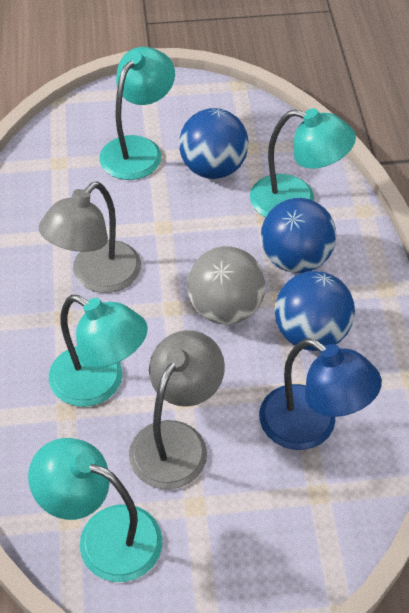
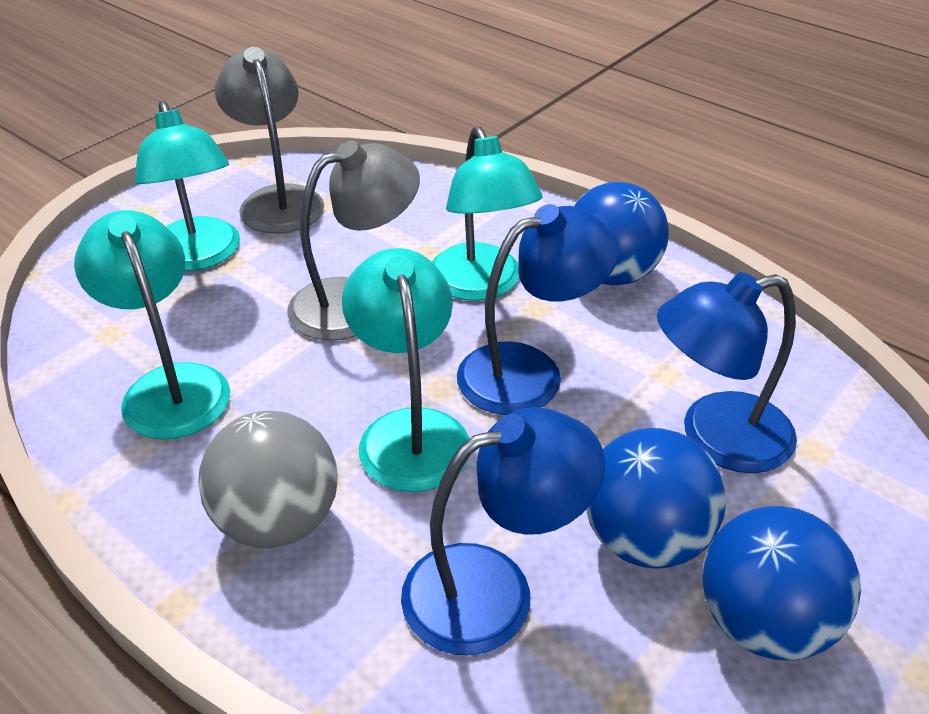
blue lamp: [259,338,382,450] = 1 -> [401,407,605,655] [457,204,619,415] [657,272,797,473] = 3

